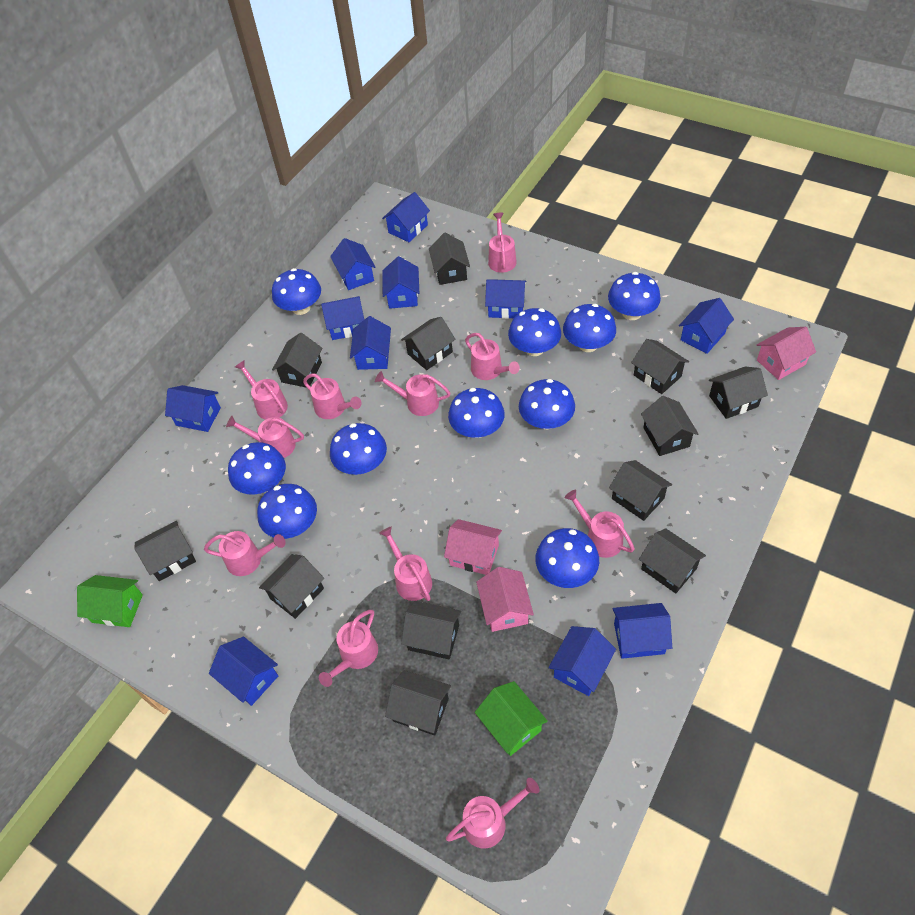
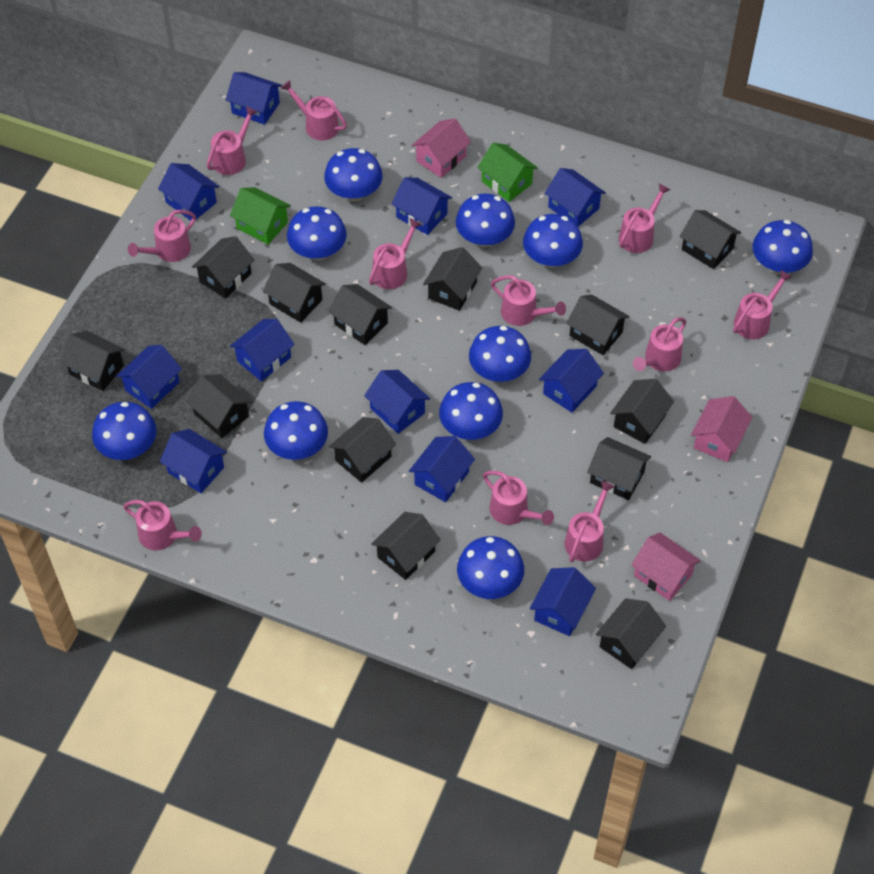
black house: [134,521,196,581] [259,554,324,619] [272,333,322,388] [385,670,451,736] [401,317,455,370] [401,601,461,660] [429,233,470,285] [609,460,672,521] [631,339,689,394] [639,528,706,594] [641,396,698,456] [709,366,768,419] = 12 -> [60,331,125,391] [186,374,252,438] [192,236,255,299] [263,263,326,323] [328,284,392,345] [329,417,396,483] [371,512,441,580] [423,247,482,311] [566,294,630,355] [587,437,651,500] [596,598,666,669] [610,379,674,444] [680,210,741,269] = 13

